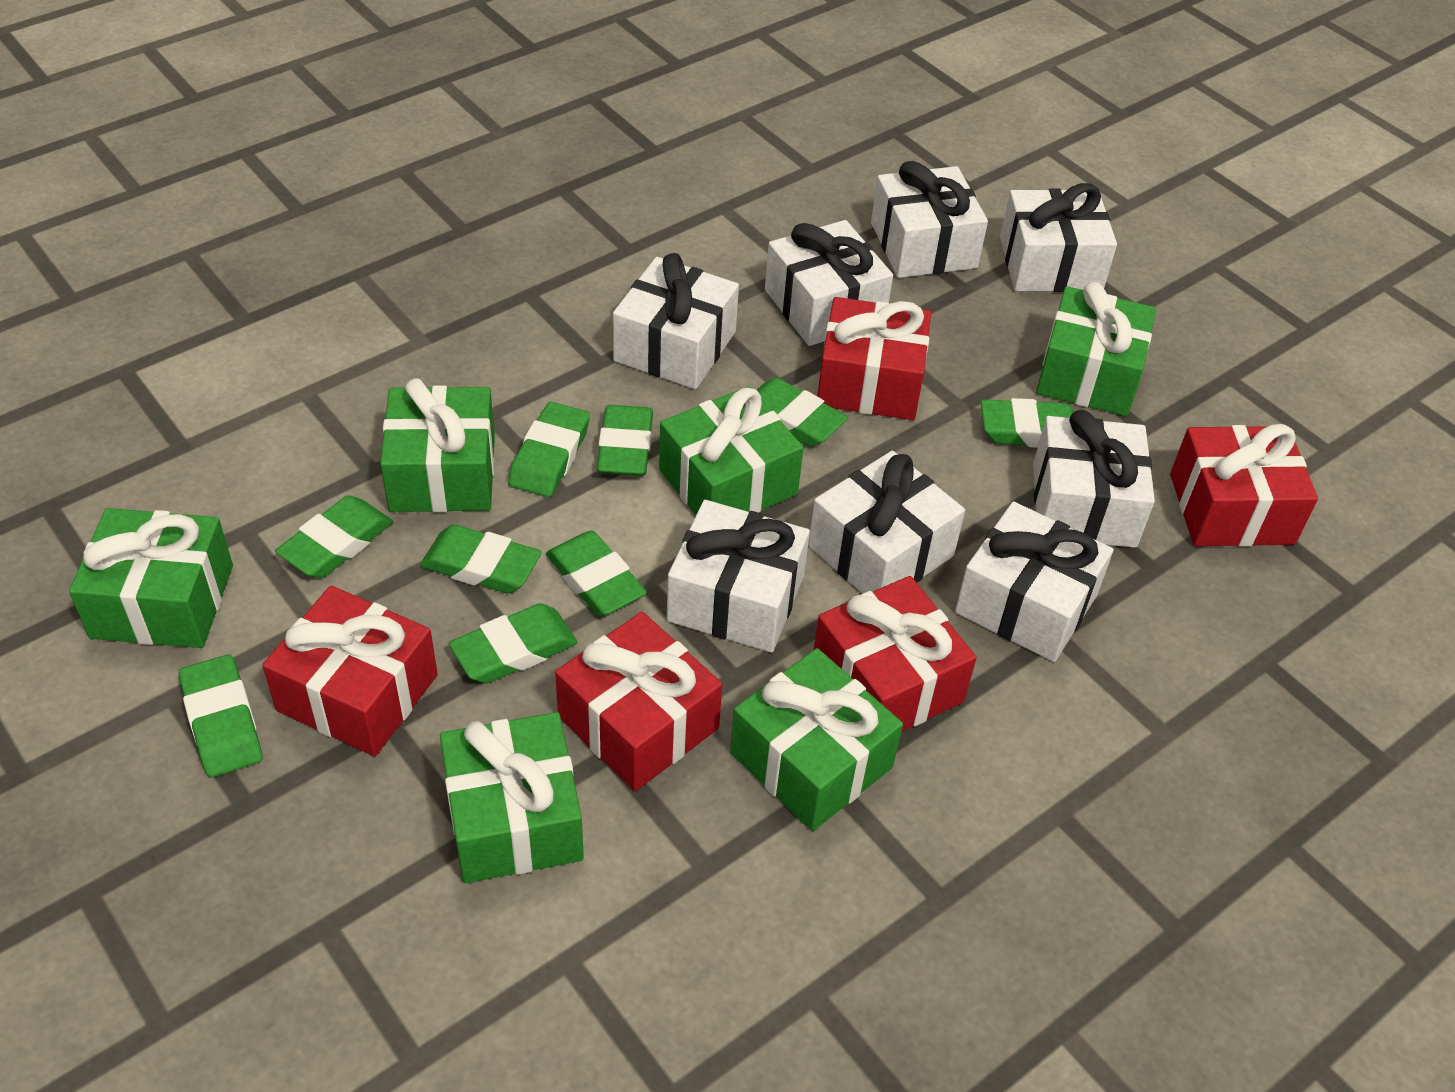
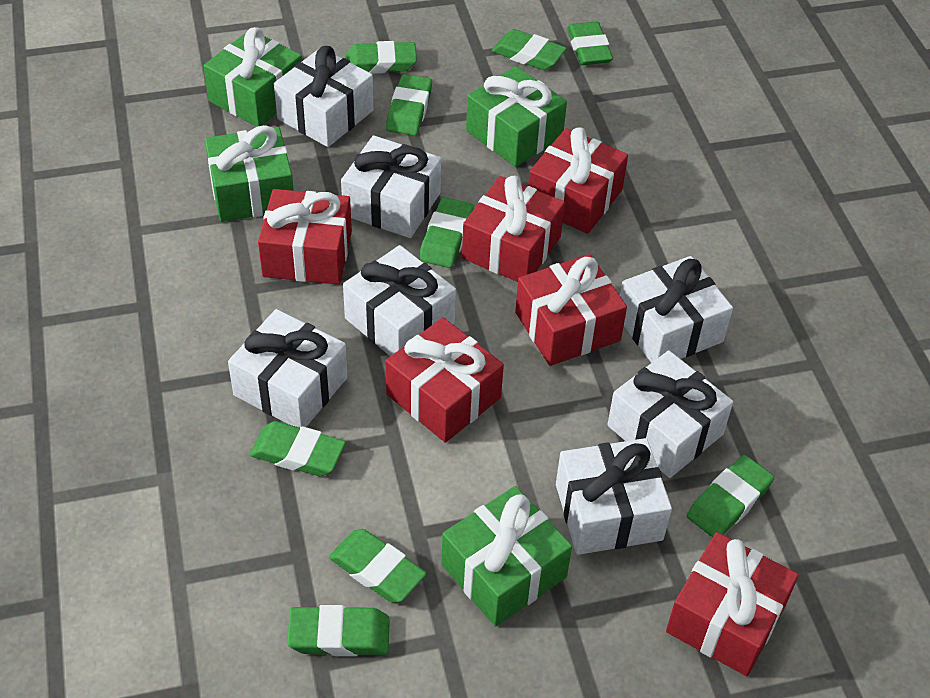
green gift: [69,508,233,648] [380,378,495,512] [440,712,584,883] [659,386,803,515] [730,648,903,831] [1036,282,1156,416] = 6 -> [203,27,302,127] [205,125,294,222] [441,486,572,626] [466,66,567,167] = 4
red gift: [262,586,438,756] [555,612,722,791] [814,576,977,731] [817,297,931,420] [1170,424,1318,547] = 5 -> [258,189,352,285] [386,317,504,443] [462,176,565,282] [515,254,627,366] [528,127,628,234] [666,532,799,676] = 6
white gift: [613,253,739,389] [667,500,810,652] [765,220,893,346] [808,451,965,594] [871,161,988,278] [955,502,1113,662] [1000,183,1117,292] [1033,410,1155,548] = 8 -> [228,309,348,428] [274,46,374,147] [341,135,441,238] [343,245,456,356] [556,438,672,555] [607,350,733,478] [620,256,733,363] = 7

